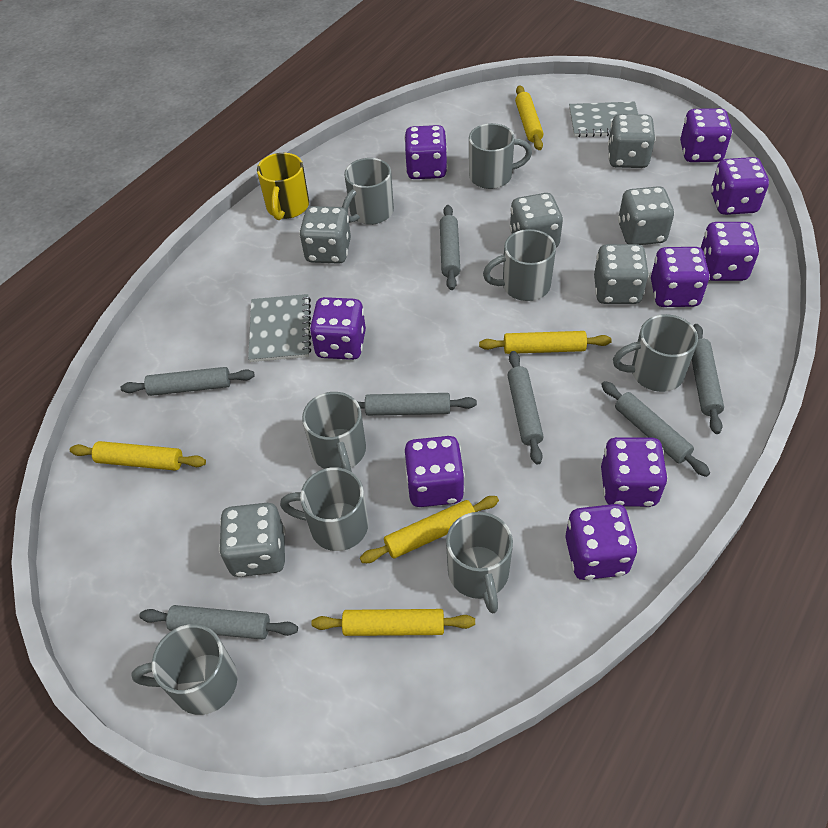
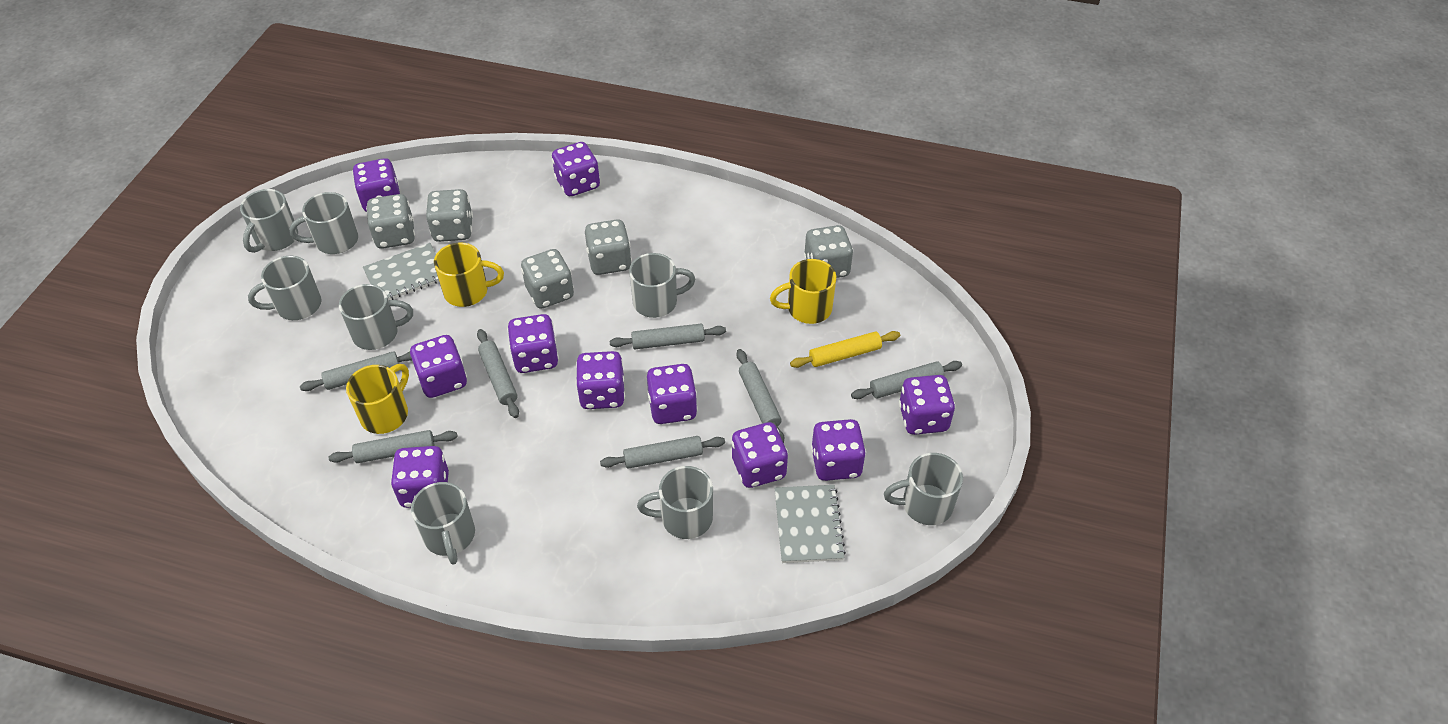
grey dice: [219,503,286,577] [299,206,351,264] [509,193,563,247] [594,244,649,304] [608,114,656,168] [618,186,674,245] = 6 -> [366,194,415,249] [426,189,473,242] [521,249,574,309] [585,220,632,275] [804,225,853,278] = 5
purple dice: [309,297,366,360] [404,125,448,179] [405,436,465,507] [565,504,638,580] [601,437,668,507] [651,247,710,307] [680,108,732,162] [701,222,760,281] [711,157,769,215] = 9 -> [352,158,400,212] [391,446,449,508] [410,335,467,398] [507,314,559,373] [552,142,600,196] [576,351,625,409] [647,364,698,424] [731,422,788,488] [811,419,866,481] [899,375,955,435] = 10
yellow mug: [257,153,309,220] = 1 -> [346,364,409,434] [434,243,504,307] [770,259,836,324] = 3
yellow rolling pin: [70,441,206,471] [312,609,475,636] [360,496,499,563] [479,331,612,354] [515,85,543,150] = 5 -> [790,331,900,368] = 1

